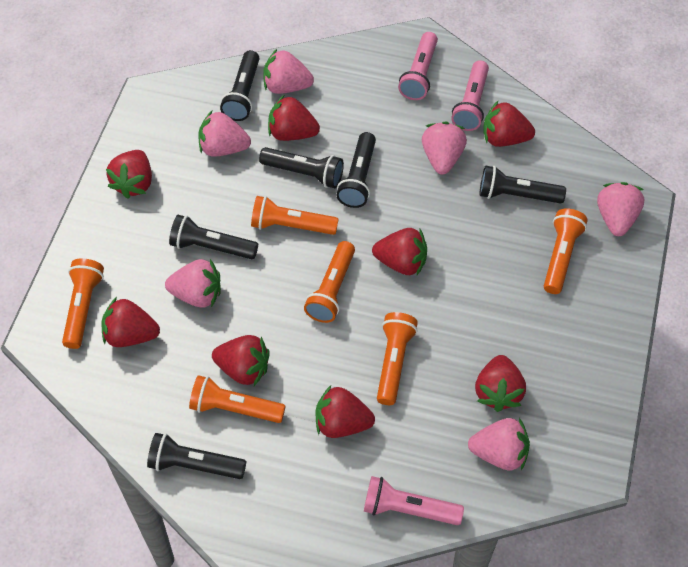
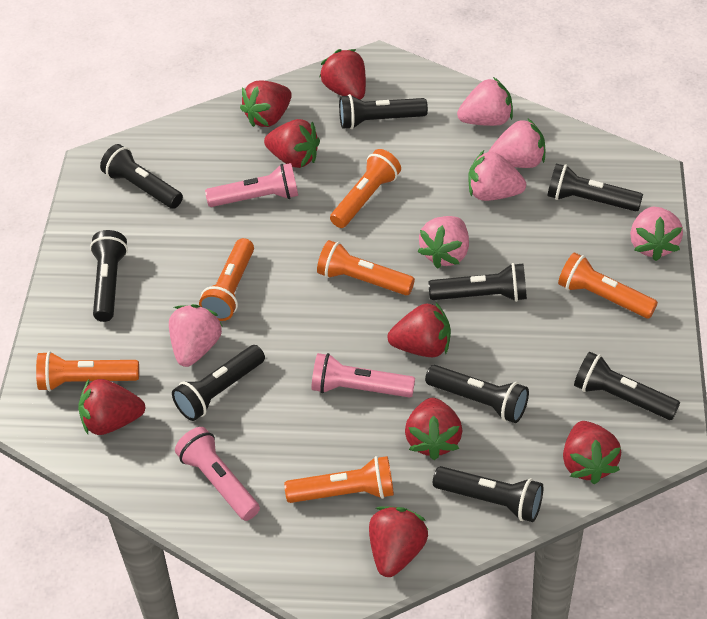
black flashlight: [147,433,246,479] [169,215,258,259] [220,50,259,121] [259,147,344,188] [337,132,376,208] [479,165,566,204] = 6 -> [90,230,128,322] [100,144,183,209] [172,345,265,421] [339,94,428,129] [425,365,529,423] [428,263,527,302] [433,466,543,522] [547,164,643,211] [574,352,680,420] = 9

